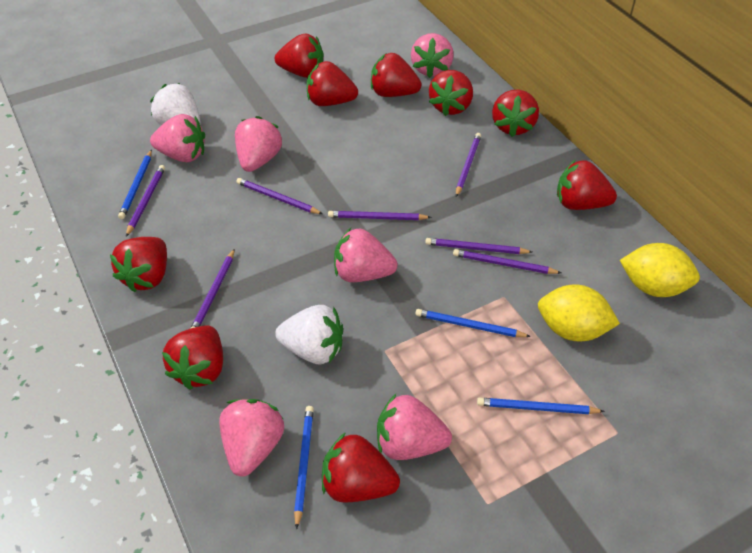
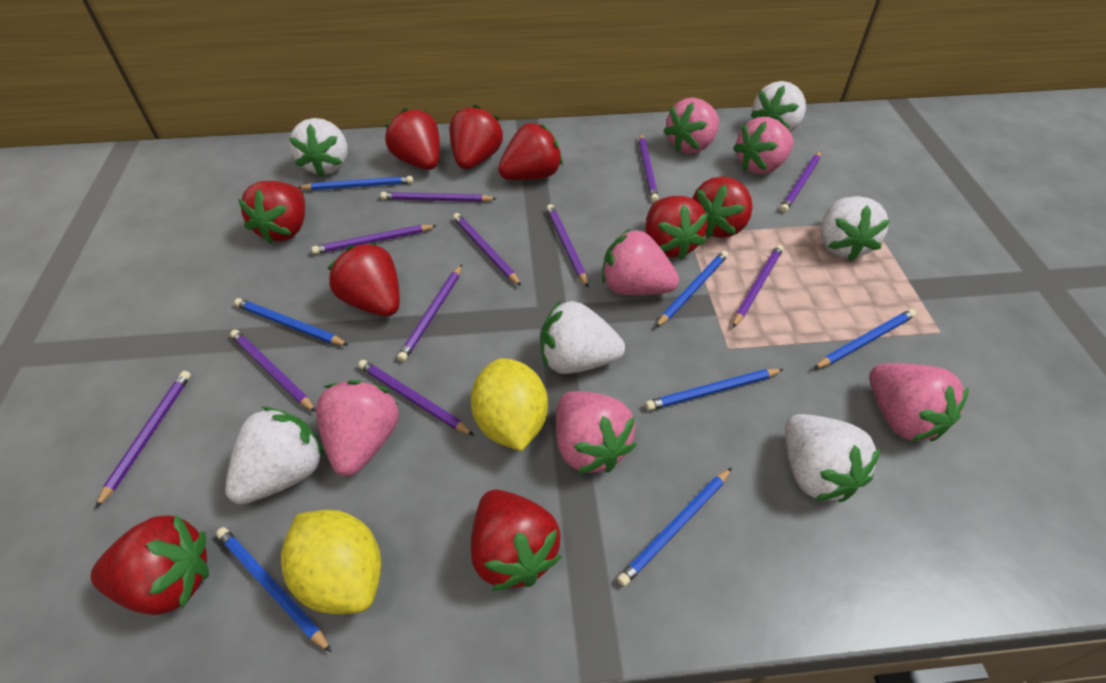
blue pencil: [118,150,152,219] [294,406,314,530] [415,309,531,337] [477,397,605,414] = 4 -> [216,527,332,652] [234,298,349,346] [297,176,413,190] [617,467,732,586] [645,369,783,411] [655,251,728,328] [813,309,916,369] = 7
purple pencil: [126,165,165,237] [190,249,235,329] [236,178,323,214] [328,211,432,220] [425,238,532,254] [453,249,561,274] [456,133,481,197] = 7 -> [95,371,191,509] [230,330,316,412] [312,225,437,254] [358,360,474,436] [381,192,497,202] [397,265,462,362] [453,213,521,286] [547,204,588,287] [639,133,659,202] [732,245,783,328] [780,151,821,212] = 11
white strawberry: [150,83,201,125] [275,305,343,364] = 2 -> [225,407,325,504] [289,118,348,177] [541,300,625,374] [751,81,806,132] [785,414,881,502] [821,196,890,261] = 6

